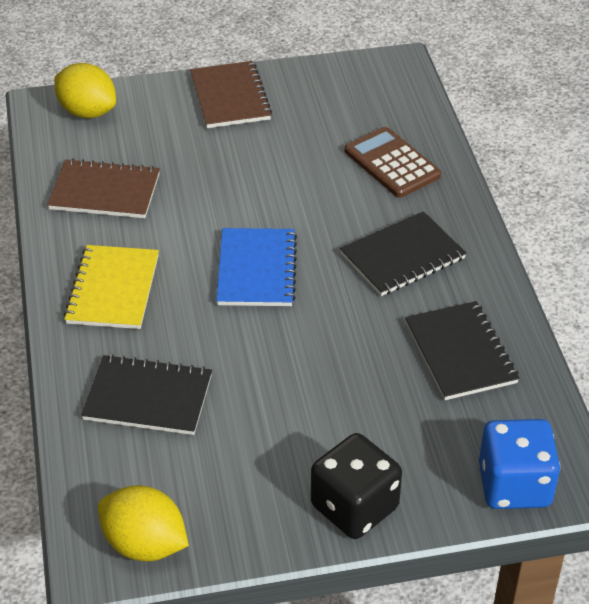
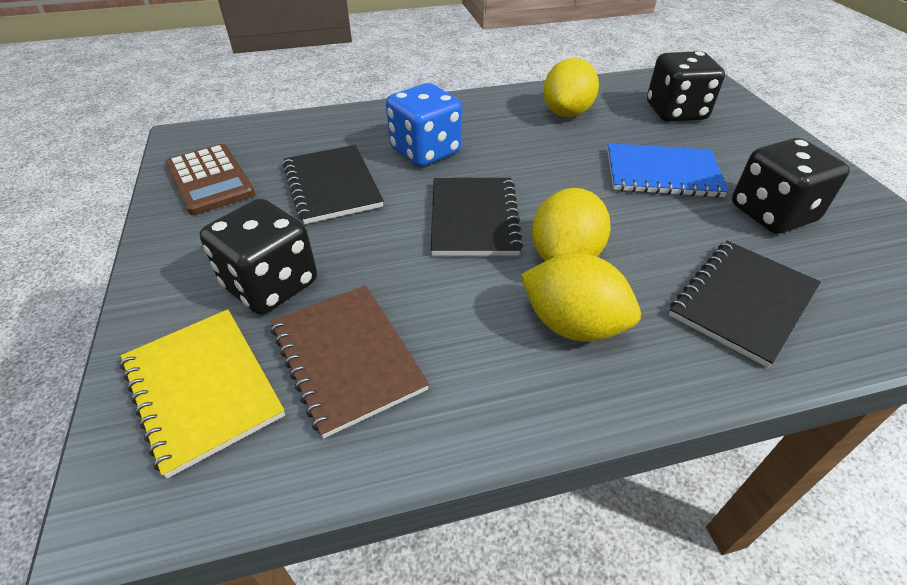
black dice: [311,433,402,539] = 1 -> [200,199,317,315] [647,51,725,122] [732,138,850,234] = 3
brown notebook: [47,159,160,218] [190,61,272,128] = 2 -> [271,285,429,439] = 1
yellow lemon: [54,63,116,118] [98,485,189,561] = 2 -> [521,253,641,342] [532,188,611,261] [543,58,599,117] = 3

